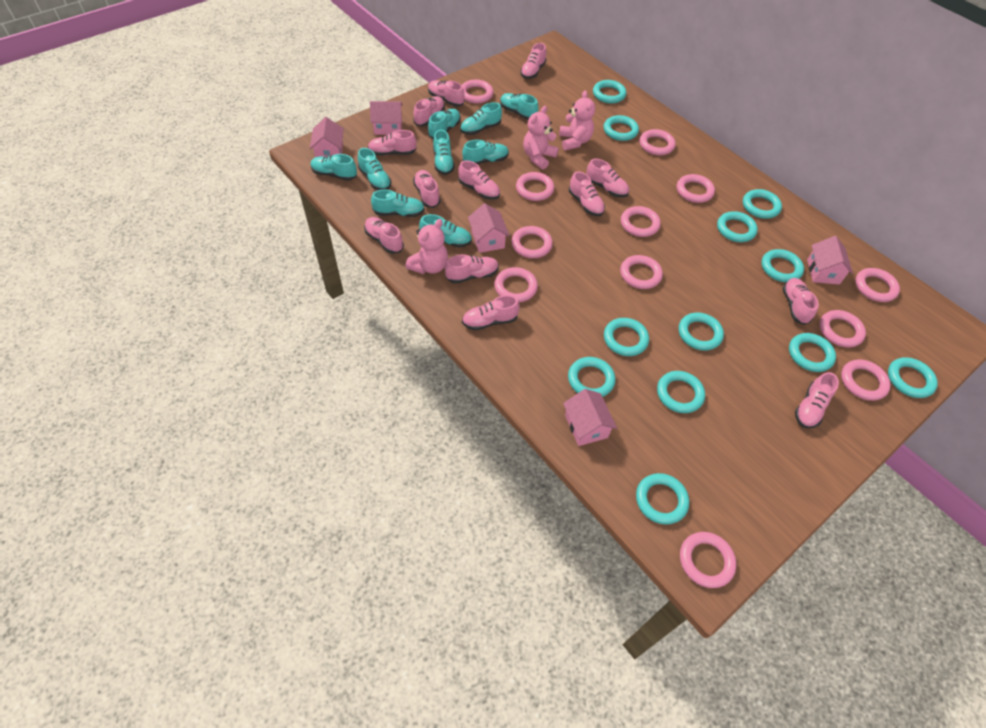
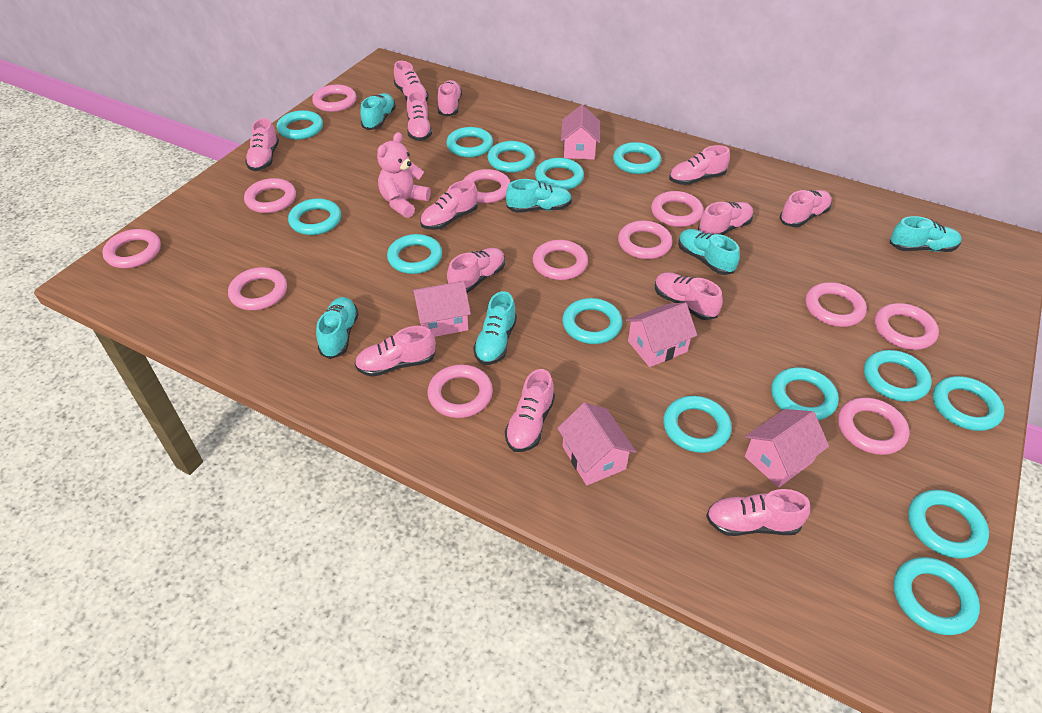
pink teddy bear: [405,219,448,274] [523,106,559,170] [559,91,595,150] = 3 -> [377,132,431,218] = 1
turquoise ring: [568,357,616,397] [593,80,626,103] [604,115,639,141] [604,318,649,356] [636,473,689,525] [657,371,705,413] [679,313,724,351] [717,211,758,242] [743,189,782,219] [761,249,804,282] [789,333,836,372] [888,357,938,398] = 12 -> [277,110,323,140] [288,198,341,235] [387,234,442,274] [446,127,493,158] [487,141,535,173] [535,158,584,190] [562,298,622,344] [613,142,661,174] [663,396,732,453] [771,367,839,420] [864,350,932,402] [893,557,980,635] [908,490,989,558] [933,376,1004,431] = 14
turquoise shoe: [310,154,357,181] [358,148,391,190] [371,189,425,217] [419,214,472,247] [428,109,461,139] [433,130,455,175] [460,102,502,135] [462,140,509,165] [500,93,538,120] = 9 -> [316,297,359,359] [360,93,396,130] [473,291,517,365] [506,179,572,213] [678,229,740,275] [890,216,962,252] = 6

